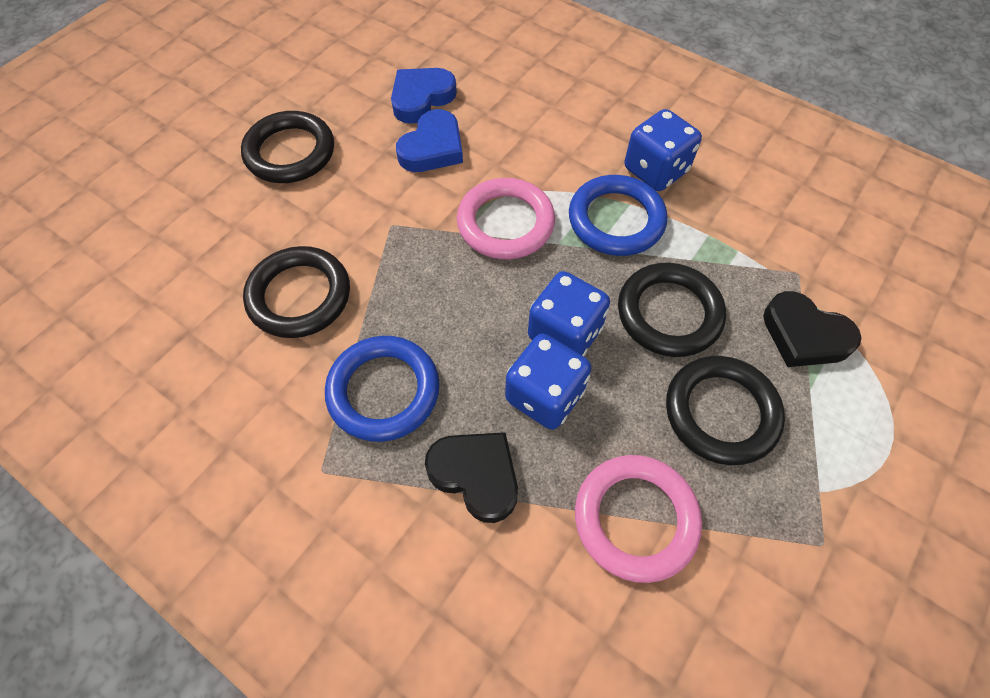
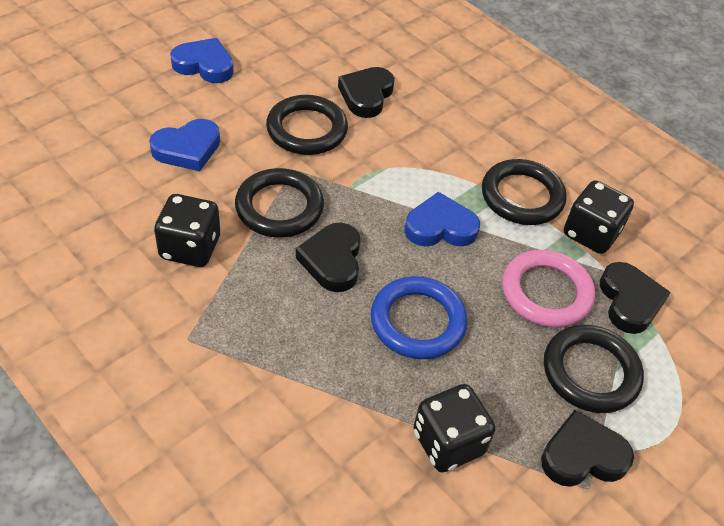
black dice: none = 0 -> [154,194,220,267] [413,384,495,472] [564,180,634,254] = 3
black heart: [425,432,518,523] [763,291,861,367] = 2 -> [296,223,361,292] [338,67,395,118] [541,410,634,487] [600,262,671,334] = 4
blue dice: [505,334,592,430] [528,271,610,356] [625,109,702,191] = 3 -> none = 0
blue heart: [391,68,457,124] [396,109,463,172] = 2 -> [149,119,220,171] [170,38,234,83] [404,192,480,247] = 3
blue ring: [325,336,440,442] [569,175,667,256] = 2 -> [371,276,468,359] = 1
pink ring: [457,178,555,259] [575,455,702,583] = 2 -> [502,250,595,328] = 1

